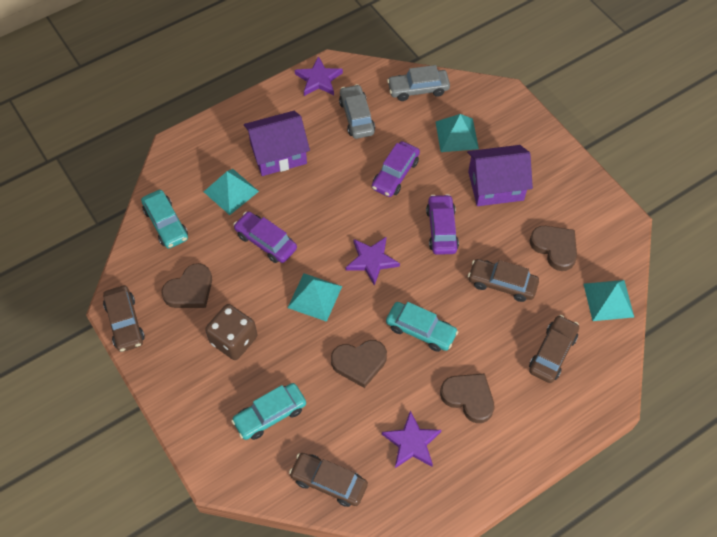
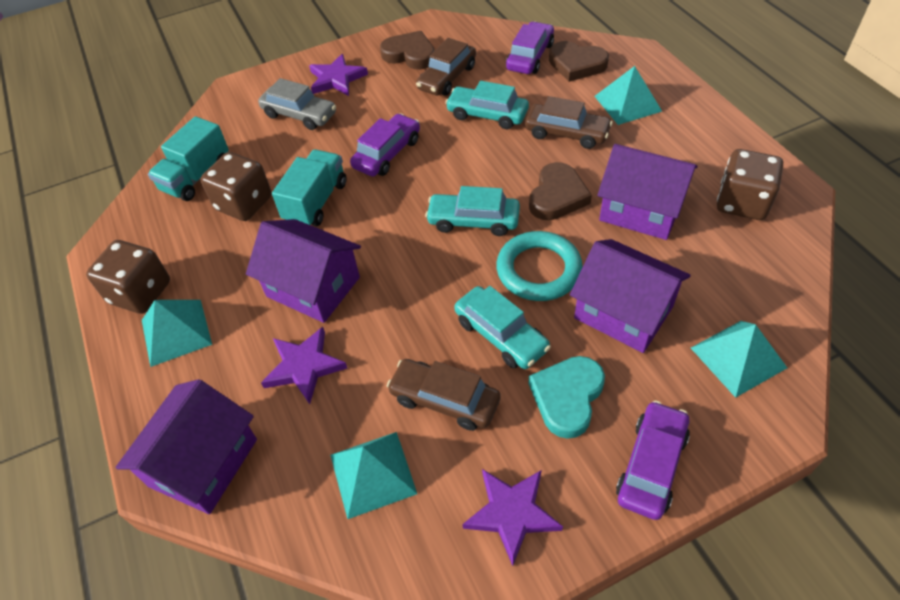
brown car: [103,285,145,352] [289,453,368,507] [468,259,539,302] [529,315,579,383] = 4 -> [387,359,501,431] [416,38,476,96] [525,96,613,149] = 3
brown dice: [205,304,257,360] = 1 -> [86,240,170,314] [201,152,272,221] [717,149,783,220] = 3
brown heart: [161,263,212,308] [331,340,387,388] [440,373,494,423] [530,226,577,271] = 4 -> [380,31,435,70] [529,162,592,220] [549,41,609,82] = 3
grey car: [339,84,375,139] [387,65,450,101] = 2 -> [258,78,336,130] = 1
purple house: [244,111,310,176] [467,145,533,206] = 2 -> [116,379,257,514] [246,219,361,323] [570,239,691,353] [597,144,698,240] = 4
turquoise heart: none = 0 -> [528,356,605,439] = 1
turquoise ring: none = 0 -> [496,231,583,301] = 1
turquoise truck: none = 0 -> [148,116,229,201] [272,149,347,226] = 2

